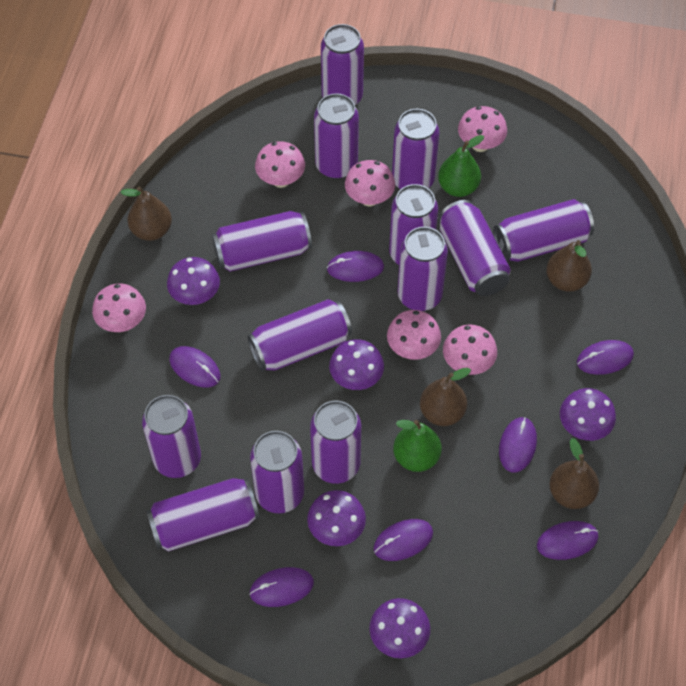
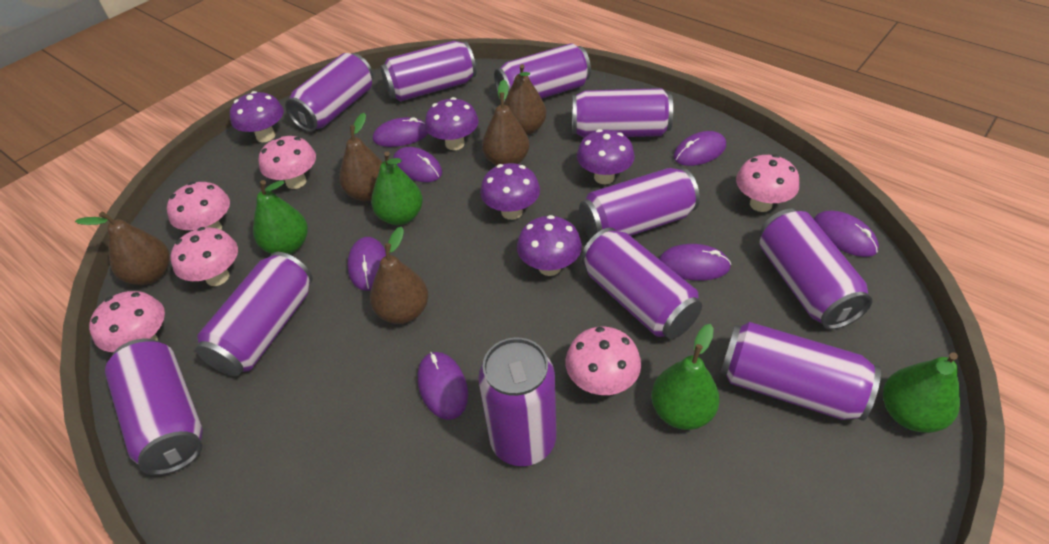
brown pear: [121,187,172,241] [420,368,471,426] [546,240,592,292] [549,438,599,509] = 4 -> [75,211,170,285] [339,113,382,201] [370,227,428,324] [482,80,529,166] [504,64,547,135] = 5
green pear: [393,420,442,472] [438,135,484,197] = 2 -> [253,180,308,254] [371,151,423,225] [651,324,720,430] [883,352,960,433] = 4
purple can: [142,395,201,478] [146,478,259,551] [212,211,312,272] [247,299,352,372] [250,431,304,513] [310,401,361,484] [314,93,359,179] [321,24,364,105] [389,184,438,265] [392,109,439,189] [398,227,448,311] [439,200,511,296] [493,199,594,262] = 13 -> [105,339,203,475] [196,252,313,376] [285,53,373,132] [380,41,476,102] [478,338,556,466] [494,43,591,101] [572,88,673,138] [579,168,700,239] [581,227,702,339] [720,322,881,421] [760,209,872,329] = 11

